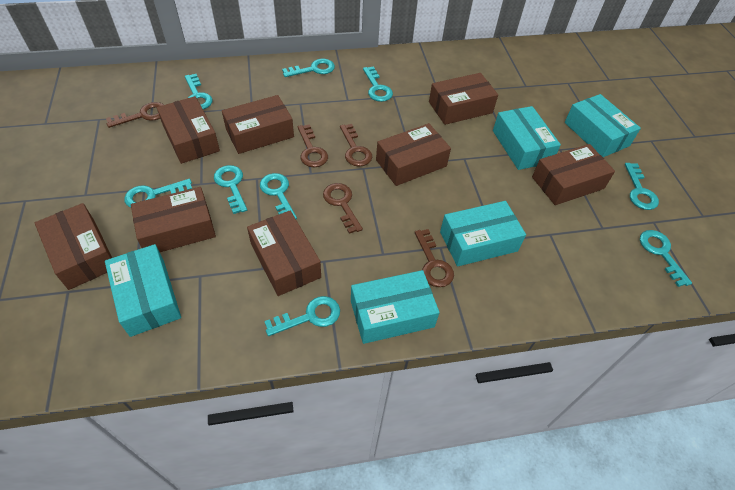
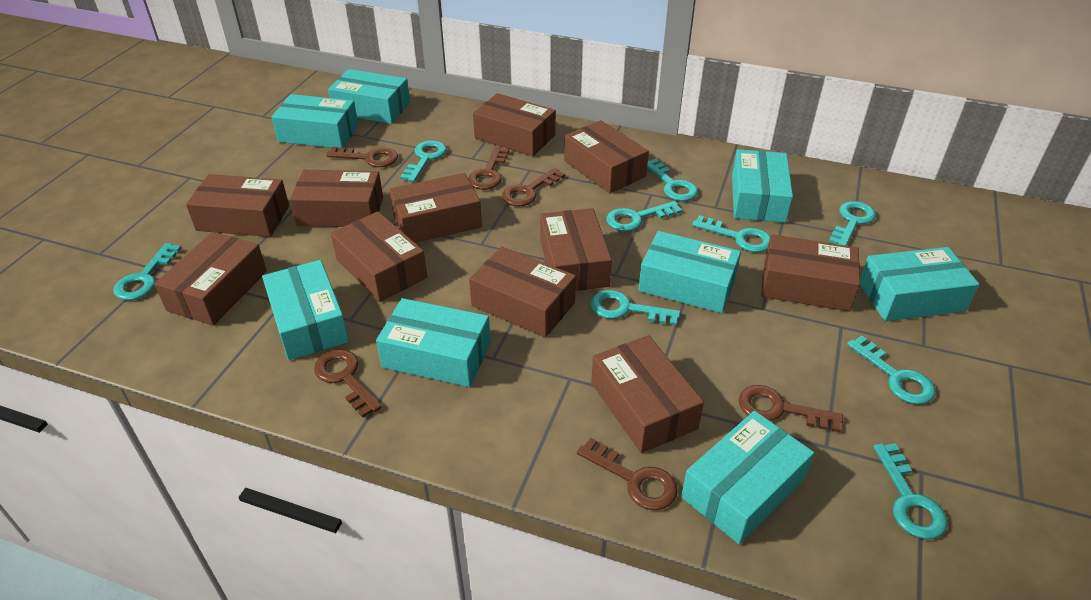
brown box: [35,203,112,290] [131,187,216,252] [157,96,220,164] [222,95,294,154] [247,210,321,296] [376,123,451,186] [429,73,498,125] [532,144,615,205] = 8 -> [154,232,267,326] [186,174,289,237] [290,170,383,227] [330,211,427,302] [389,173,482,243] [469,247,576,338] [473,93,556,156] [540,208,612,291] [564,120,649,193] [591,335,704,453] [761,234,860,311] = 11
brown key: [106,102,164,128] [298,124,328,167] [323,183,363,234] [340,124,372,167] [415,229,454,287] = 5 -> [314,349,382,418] [326,147,398,167] [468,147,509,190] [502,168,565,206] [577,438,678,510] [739,385,843,432] = 6
turquoise box: [105,244,181,337] [351,270,440,344] [440,201,526,266] [493,106,561,170] [565,94,641,157] = 5 -> [262,260,349,360] [271,94,358,149] [328,69,410,124] [376,298,491,387] [639,231,741,313] [681,411,814,544] [732,149,793,223] [860,247,979,321] = 8

